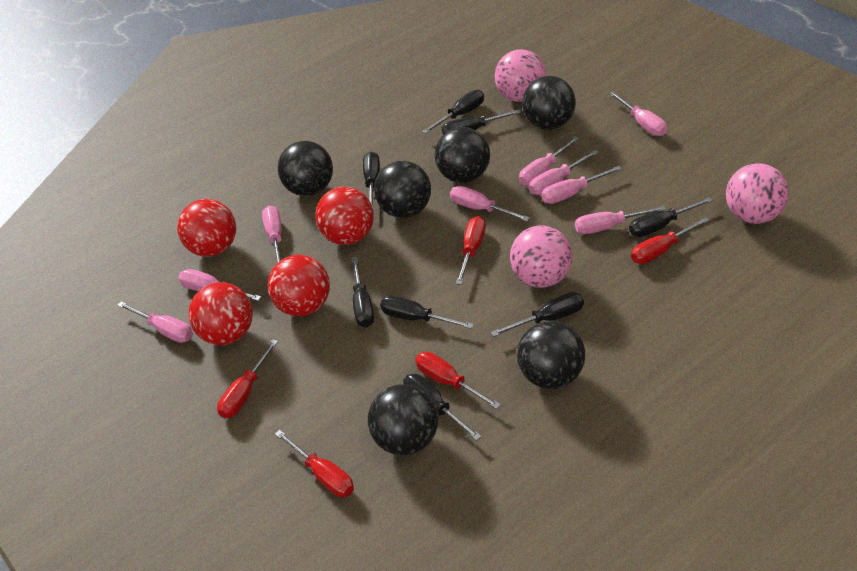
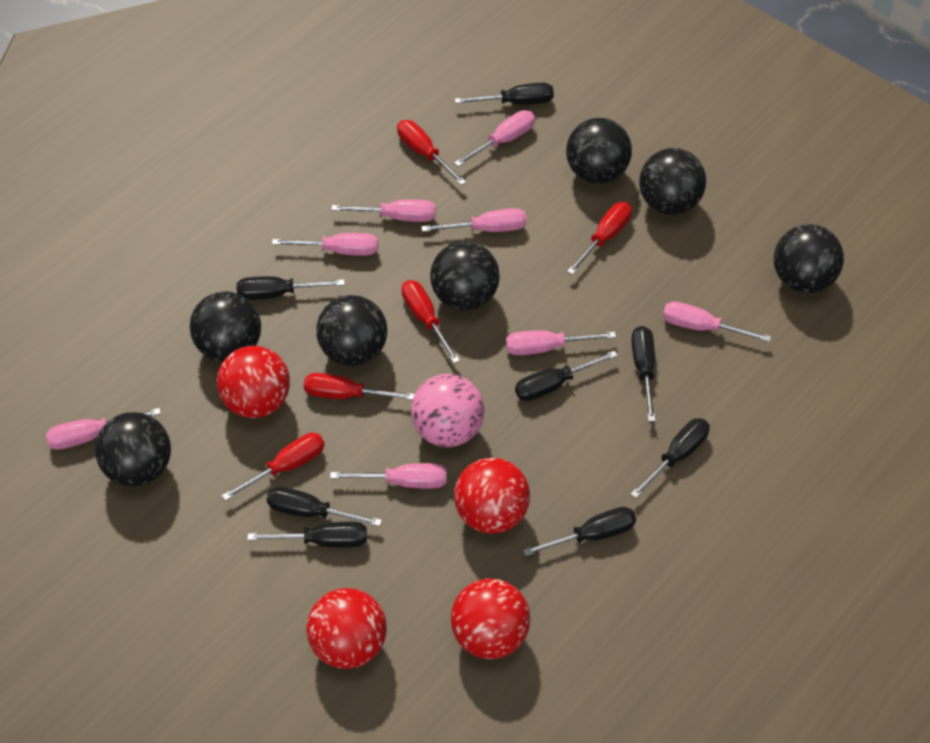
black ball: [278,141,333,196] [368,384,438,455] [374,161,431,218] [435,127,490,183] [517,321,585,389] [522,76,576,130] = 6 -> [95,412,171,487] [190,291,261,362] [316,295,387,366] [430,241,500,311] [566,118,632,184] [639,148,706,215] [774,224,844,293] = 7
pink ball: [495,49,546,102] [510,225,572,288] [726,163,789,224] = 3 -> [411,374,484,447] = 1
pink screwdriver: [117,301,193,343] [178,269,261,301] [262,206,282,264] [450,186,530,221] [519,137,579,186] [529,150,599,195] [542,166,622,204] [575,206,666,234] [609,91,667,136] = 9 -> [46,408,161,450] [272,233,378,256] [330,463,447,489] [331,199,436,222] [421,208,526,232] [454,110,535,167] [506,330,616,355] [663,301,772,342] = 8

